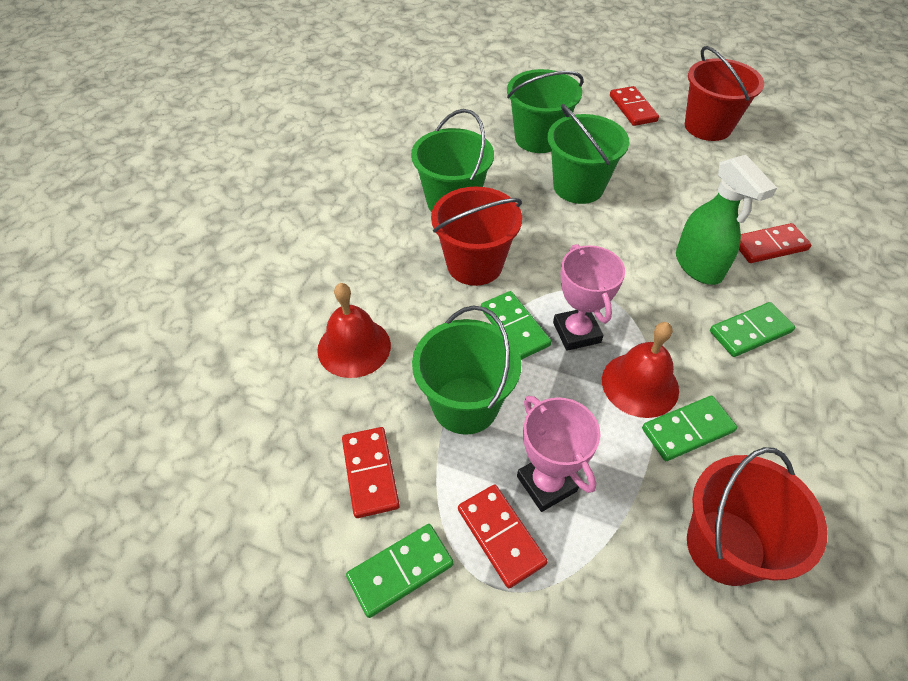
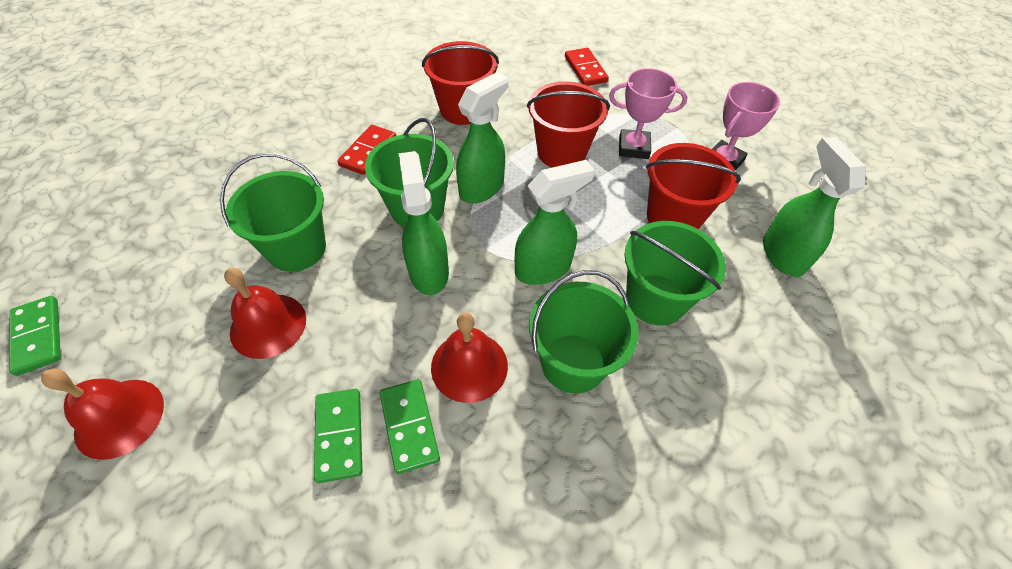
green domino: [346,524,453,618] [481,291,552,360] [642,396,737,461] [710,302,795,357] = 4 -> [9,296,61,376] [314,389,362,483] [380,379,440,474] = 3
green spray bottle: [676,155,777,285] = 1 -> [399,151,449,295] [456,72,508,203] [515,160,595,285] [763,137,866,277] = 4
red bell: [317,283,391,378] [602,322,679,418] = 2 -> [41,368,164,460] [224,268,306,359] [431,313,508,403] = 3
red domino: [342,427,400,518] [458,484,548,588] [610,86,659,126] [739,223,811,263] = 4 -> [337,125,396,175] [565,48,609,86] = 2

